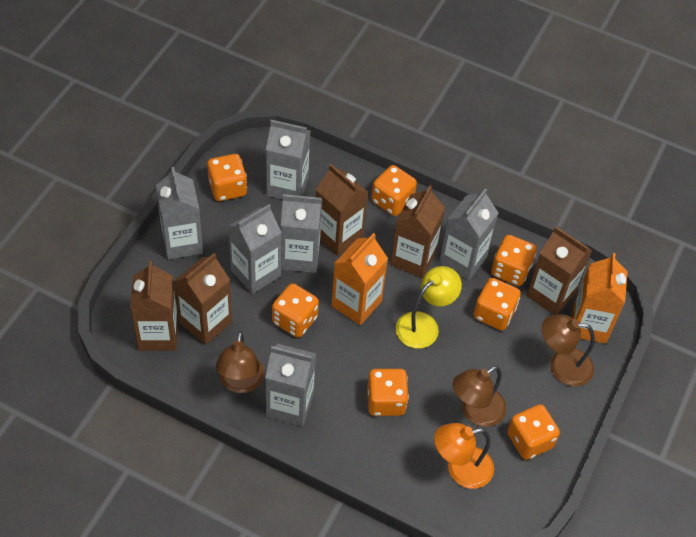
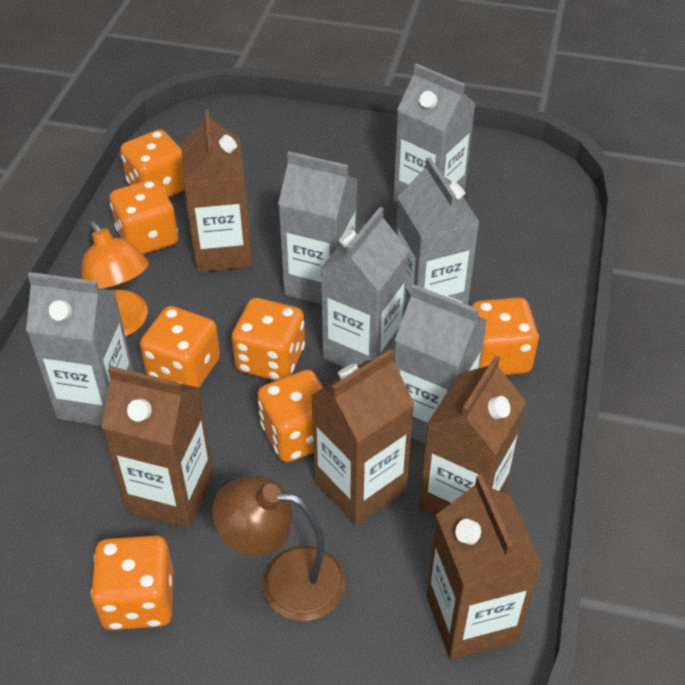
brown lamp: [216,331,264,393] [453,366,506,427] [542,315,595,386] = 3 -> [212,476,345,621] = 1
orange carton: [331,233,388,325] [572,253,628,344] = 2 -> none = 0
yellow lamp: [396,266,462,348] = 1 -> none = 0

